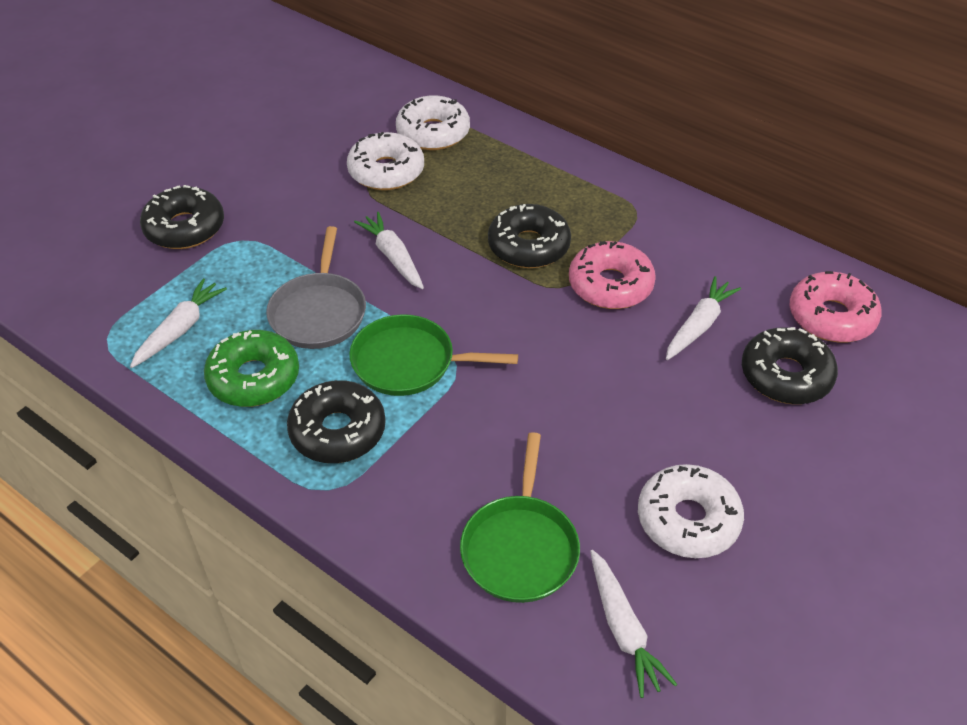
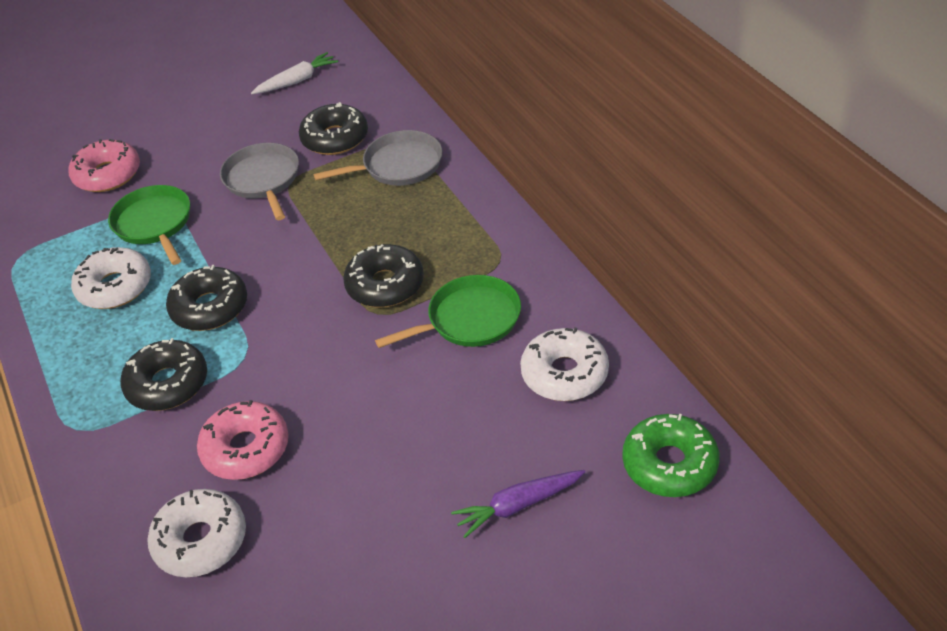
grey pan: [266,226,366,349] = 1 -> [220,143,299,220] [313,130,442,186] = 2
purple carrot: none = 0 -> [451,470,585,538] = 1
white carrot: [130,278,227,368] [354,212,424,289] [590,550,677,698] [666,276,741,360] = 4 -> [251,52,338,94] = 1

